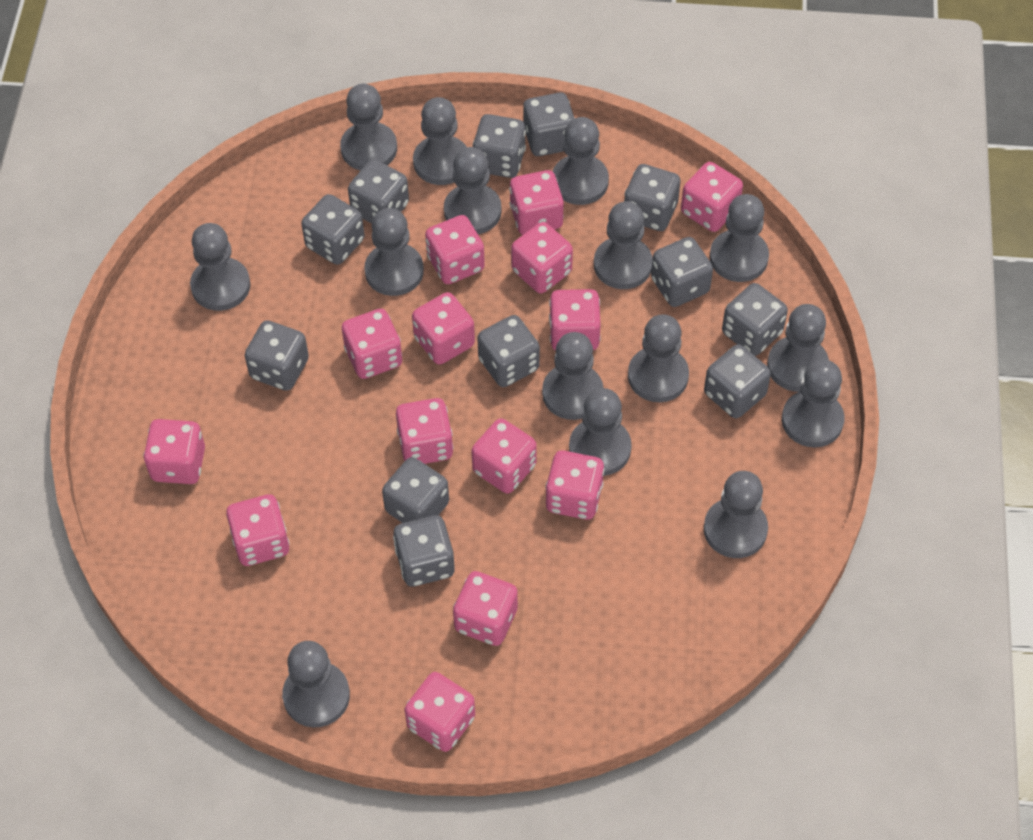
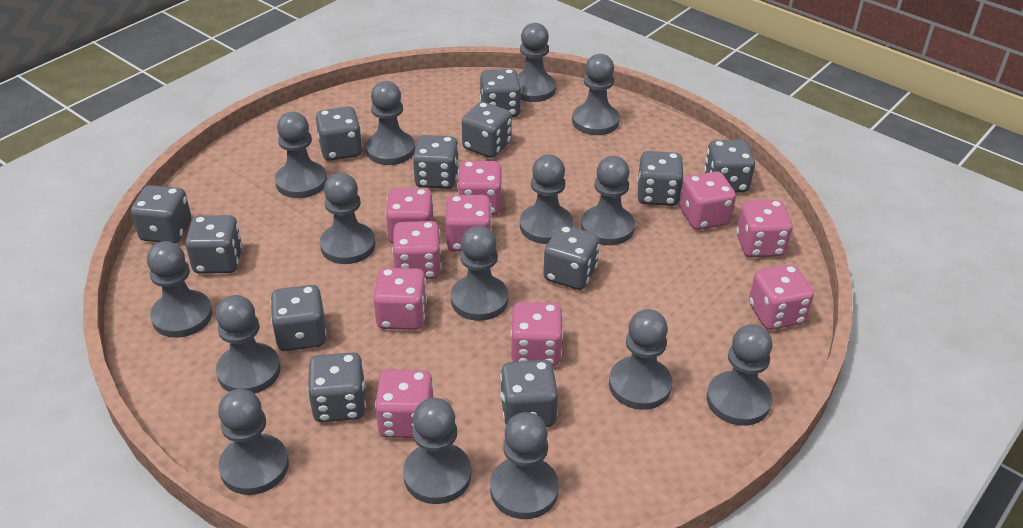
pink dice: [143,419,205,484] [226,494,290,566] [342,309,402,379] [396,398,453,464] [405,672,475,752] [412,292,475,365] [425,215,485,284] [453,571,518,646] [471,418,537,494] [509,170,564,235] [511,222,573,293] [545,450,605,520] [549,289,601,351] [681,162,743,232] = 14 -> [373,268,427,330] [375,369,433,438] [385,188,433,244] [392,221,442,279] [445,195,492,251] [457,161,502,215] [511,302,563,366] [680,171,736,230] [736,200,793,257] [749,264,814,330] = 10

